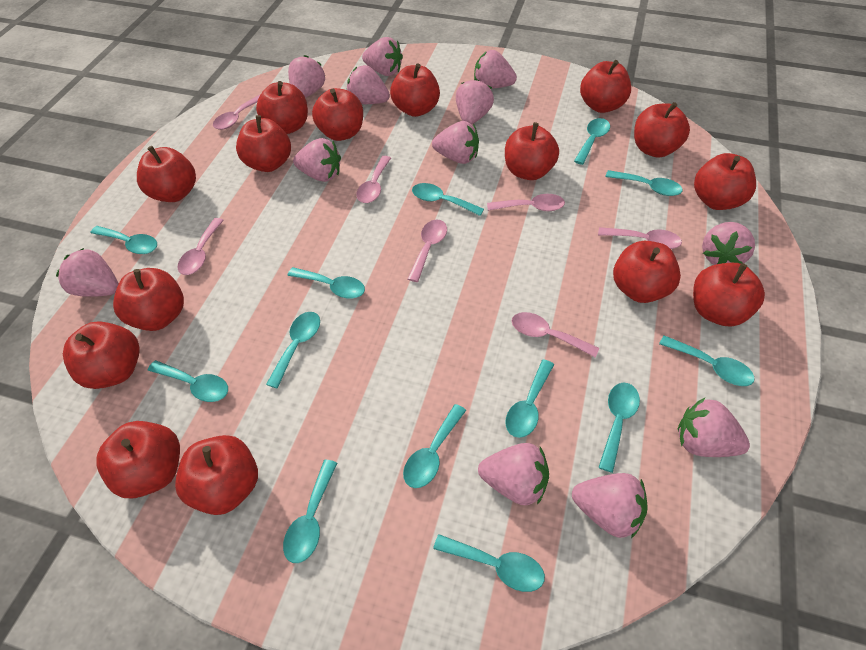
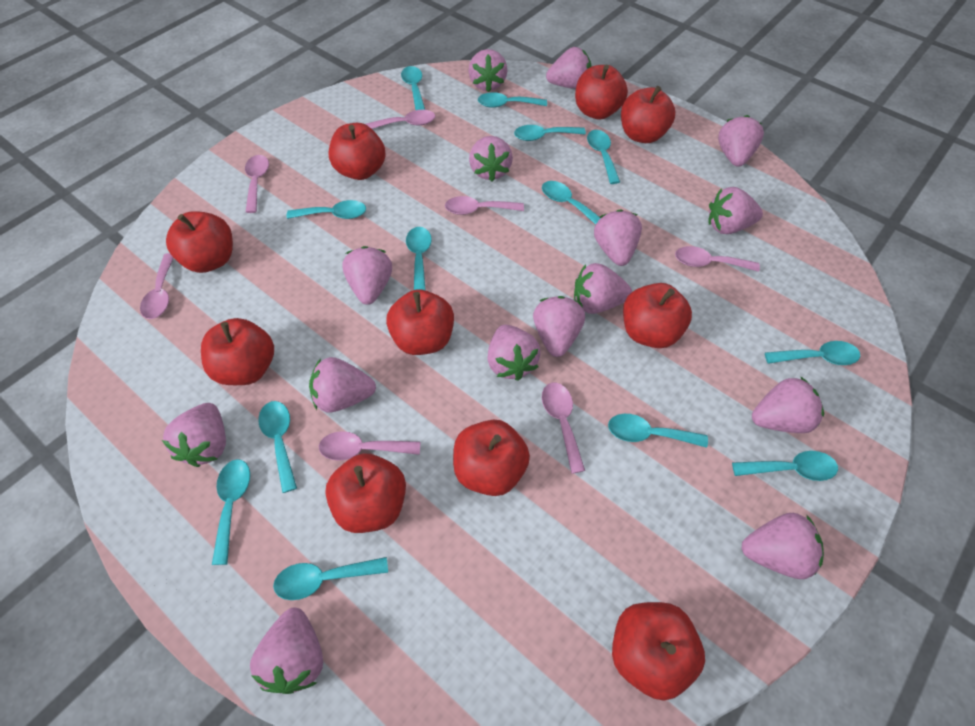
pink strawberry: [56,248,119,297] [288,55,326,98] [293,138,341,182] [346,65,390,104] [362,37,403,76] [432,121,479,164] [456,79,494,124] [474,50,517,89] [478,443,549,506] [572,473,648,538] [678,398,750,457] [702,222,755,265] = 12 -> [162,403,226,467] [250,608,323,694] [309,357,376,413] [342,246,392,305] [469,49,507,92] [469,136,513,181] [488,325,541,381] [533,296,585,357] [546,47,591,89] [574,263,632,314] [594,209,642,266] [708,187,763,234] [718,115,764,167] [742,513,824,579] [752,376,825,433] = 15
red apple: [63,321,140,389] [96,421,180,498] [113,268,184,331] [137,146,196,202] [175,435,258,515] [236,115,291,172] [256,81,308,134] [312,88,363,141] [390,63,440,117] [505,122,559,180] [580,60,631,113] [613,241,681,303] [634,102,690,157] [693,263,765,327] [694,153,756,210] = 15 -> [166,211,233,273] [201,318,274,385] [325,454,406,533] [329,123,386,180] [386,290,454,355] [453,420,530,496] [575,65,628,120] [612,602,705,700] [621,86,675,143] [623,283,692,348] = 10

